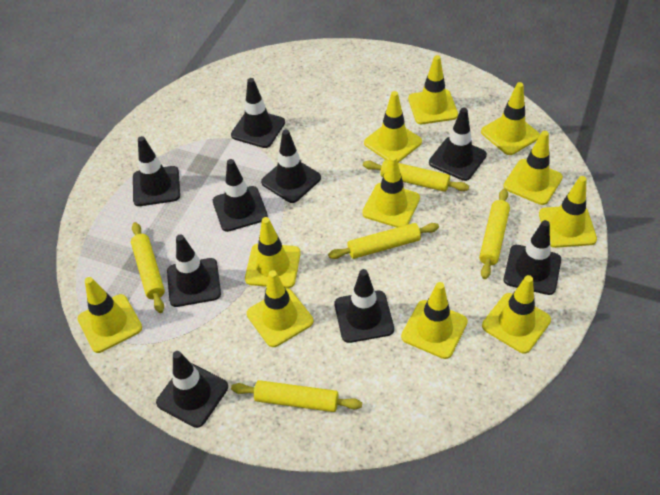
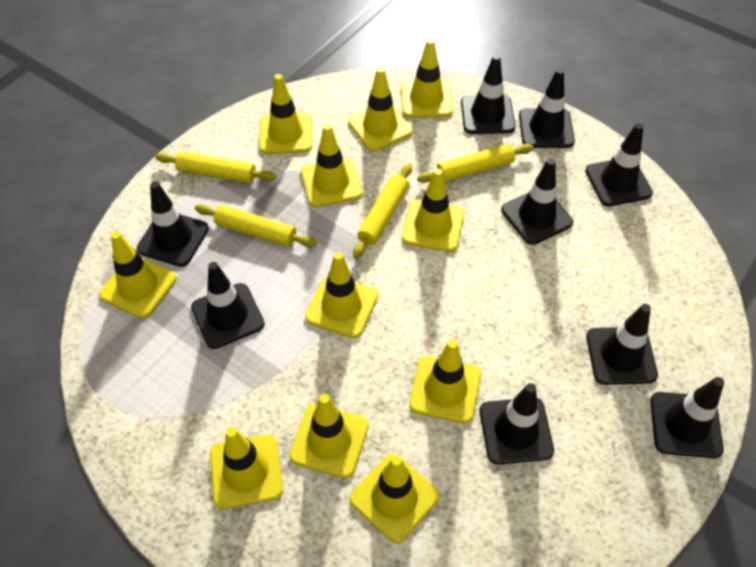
yellow rolling pin: [131,222,165,313] [231,380,362,412] [328,223,439,259] [363,160,469,192] [479,189,510,279] = 5 -> [155,151,276,183] [195,204,317,248] [353,163,412,259] [417,144,533,183] = 4

